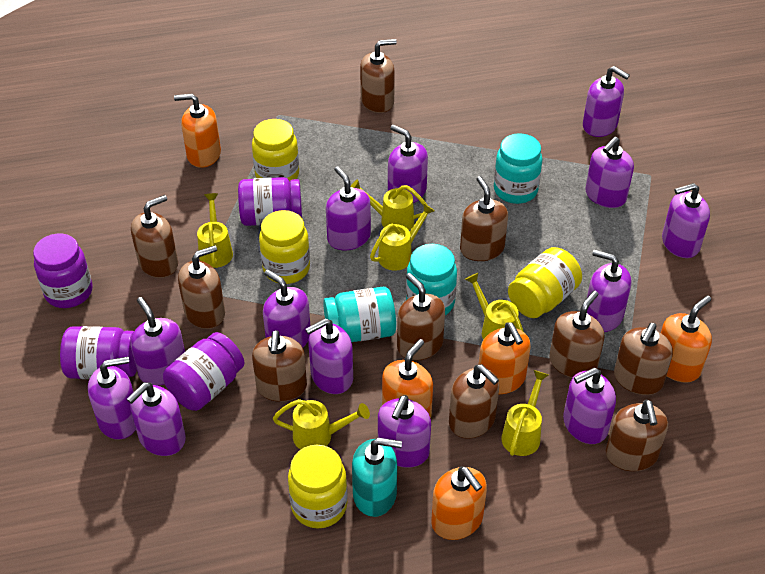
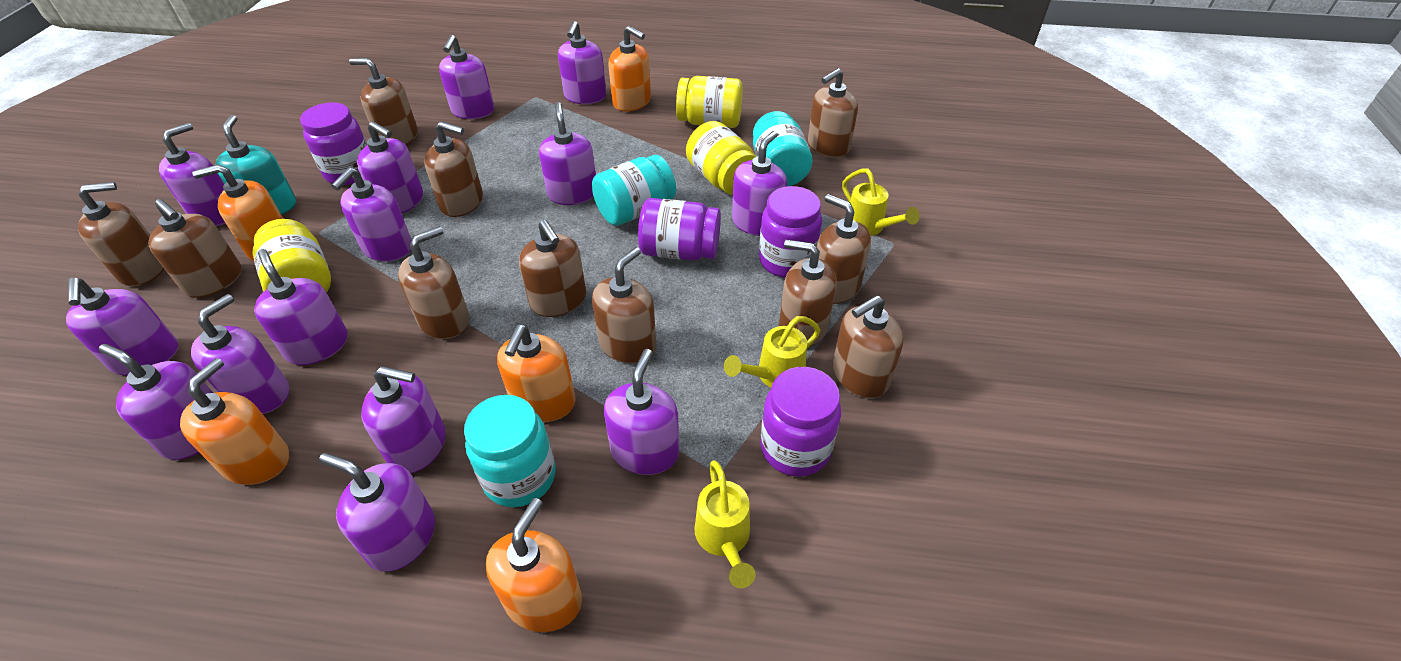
brown soap dispenser: [131,195,178,278] [178,245,225,329] [252,330,307,402] [360,39,397,113] [397,273,445,361] [449,364,499,439] [460,176,508,261] [549,291,604,378] [606,400,668,471] [614,323,673,395] = 10 -> [78,182,164,286] [149,199,241,297] [349,58,418,145] [398,226,469,339] [424,121,483,217] [519,220,586,317] [592,247,657,364] [779,240,837,347] [808,68,858,158] [817,194,871,304] [833,295,903,398] = 11
purple soap dispenser: [88,357,136,440] [127,382,186,456] [130,297,185,386] [263,270,310,348] [305,318,353,394] [326,166,371,250] [378,395,431,468] [388,125,428,203] [563,368,616,444] [583,66,630,137] [585,137,634,208] [587,250,632,332] [662,183,710,258] = 13 -> [66,278,178,376] [99,344,213,460] [159,123,226,226] [191,294,289,414] [254,249,348,365] [319,453,435,571] [331,168,412,262] [357,121,423,214] [361,366,446,473] [439,35,495,119] [539,102,596,205] [558,21,606,104] [604,349,679,475] [732,131,787,236] = 14
yellow jar: [252,119,299,181] [259,210,310,284] [288,445,348,528] [508,247,582,318] = 4 -> [253,219,331,293] [676,76,743,128] [686,121,757,195] = 3
yellow watering can: [197,193,233,268] [273,399,370,449] [351,179,427,230] [370,203,435,271] [465,273,524,340] [501,370,548,456] = 6 -> [694,460,755,588] [724,316,820,388] [842,168,919,236] = 3

